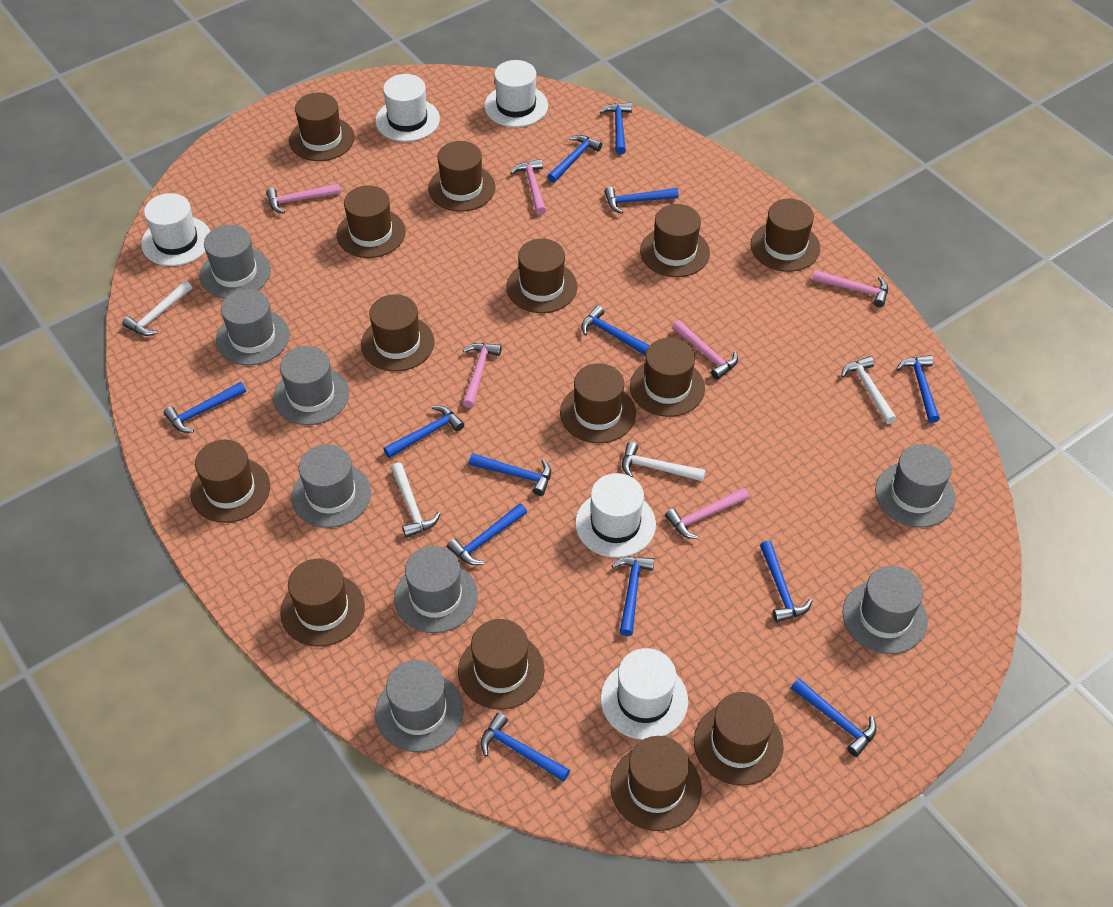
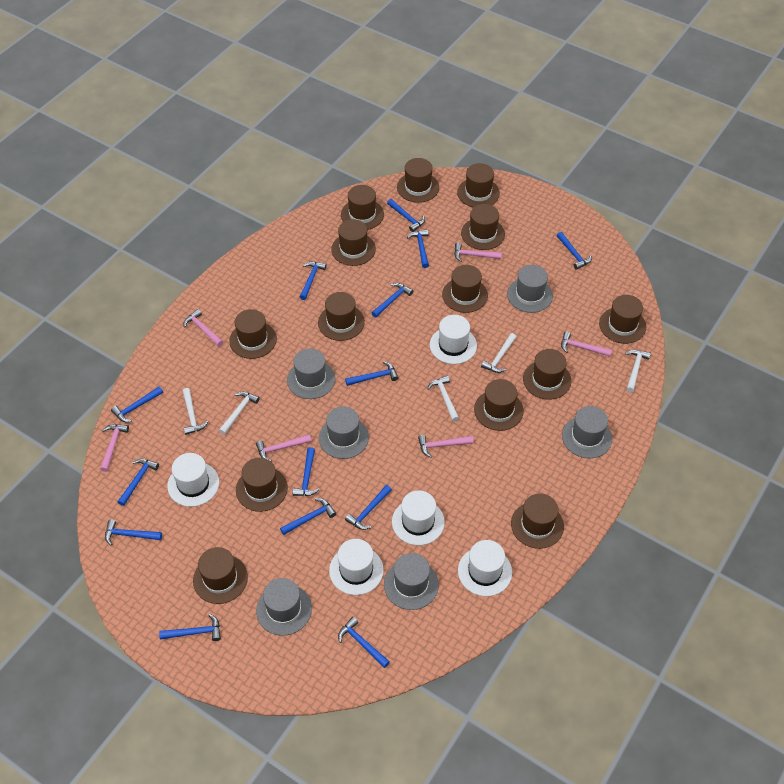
blue hammer: [164,382,246,433] [383,406,464,458] [447,503,527,565] [469,453,551,496] [480,713,570,782] [547,135,602,183] [581,305,650,356] [600,103,632,154] [604,187,679,214] [612,557,654,636] [760,541,812,622] [791,678,877,757] [896,355,940,423] = 13 -> [105,519,162,545] [111,387,163,422] [118,459,159,506] [159,614,221,641] [280,498,336,535] [293,447,320,496] [300,262,327,300] [338,617,390,668] [345,361,398,386] [345,485,392,530] [372,283,413,318] [387,199,425,232] [407,229,429,268] [557,232,592,270] = 14
grey hat: [200,225,271,298] [216,289,290,366] [273,346,349,425] [291,444,371,528] [375,660,463,752] [394,546,478,633] [843,566,928,654] [875,444,956,528] = 8 -> [256,578,312,636] [287,348,335,399] [319,406,369,459] [384,553,439,610] [507,265,553,313] [562,406,612,458] = 6
white hammer: [122,281,192,336] [391,463,440,538] [622,442,705,482] [841,356,897,424] = 4 -> [182,388,208,435] [219,392,260,434] [427,375,459,422] [481,333,516,373] [625,350,651,392] = 5

